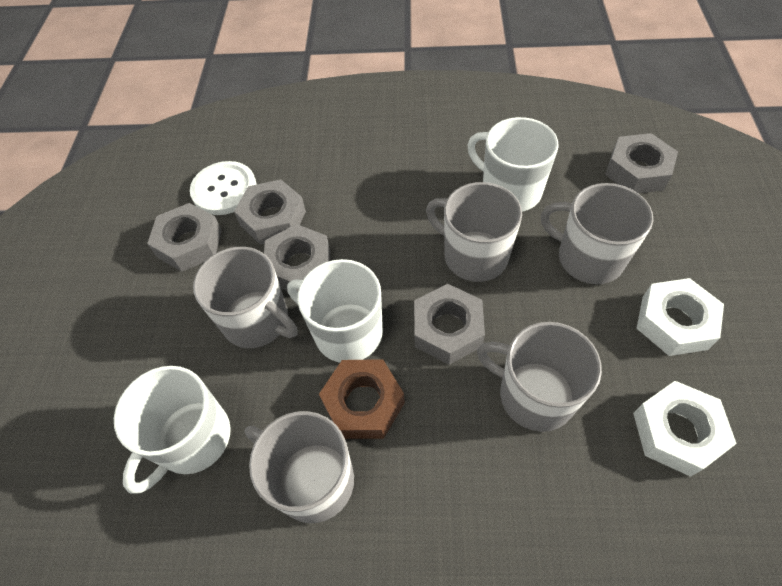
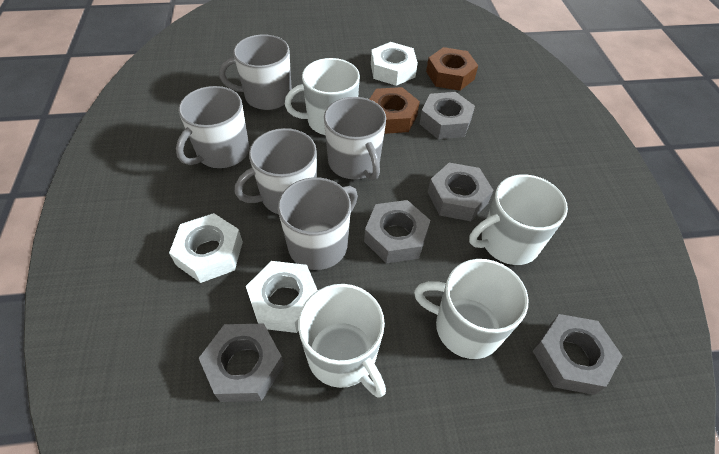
brown nut: [319,359,405,439] = 1 -> [370,87,420,134] [426,47,478,91] = 2
white button: [190,161,257,215] = 1 -> none = 0
white mug: [114,366,231,493] [287,259,383,363] [468,117,559,212] = 3 -> [285,58,360,135] [298,284,386,397] [414,259,528,359] [469,174,568,265] = 4
white nut: [633,381,737,477] [636,278,724,356] = 2 -> [169,213,243,283] [246,261,318,333] [371,42,418,86] = 3

